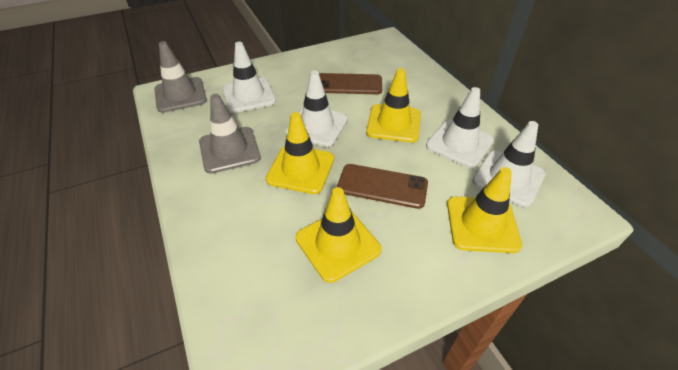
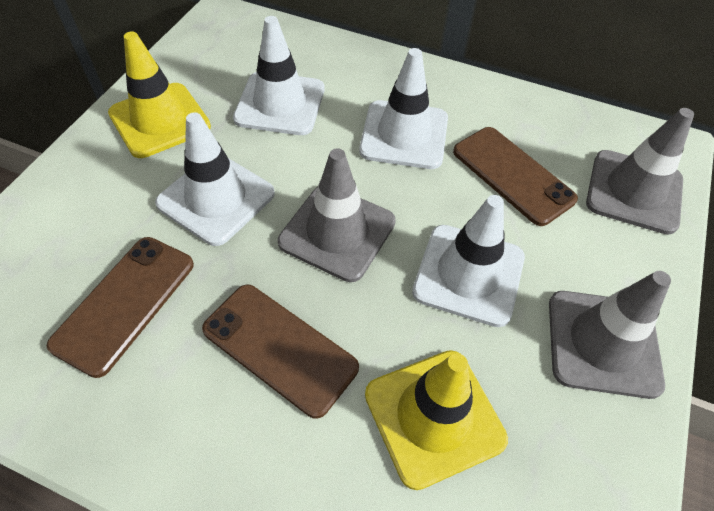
brown phone: [319,73,382,94] [337,164,428,209] = 2 -> [47,237,194,378] [202,285,359,419] [453,127,578,226] = 3
grey traffic cone: [154,41,207,113] [199,93,261,174] = 2 -> [278,148,396,282] [549,271,671,399] [586,108,694,235] = 3
yellow traffic cone: [266,112,334,194] [295,187,382,283] [366,68,421,143] [447,167,522,253] = 4 -> [108,32,211,158] [365,350,508,490] = 2

